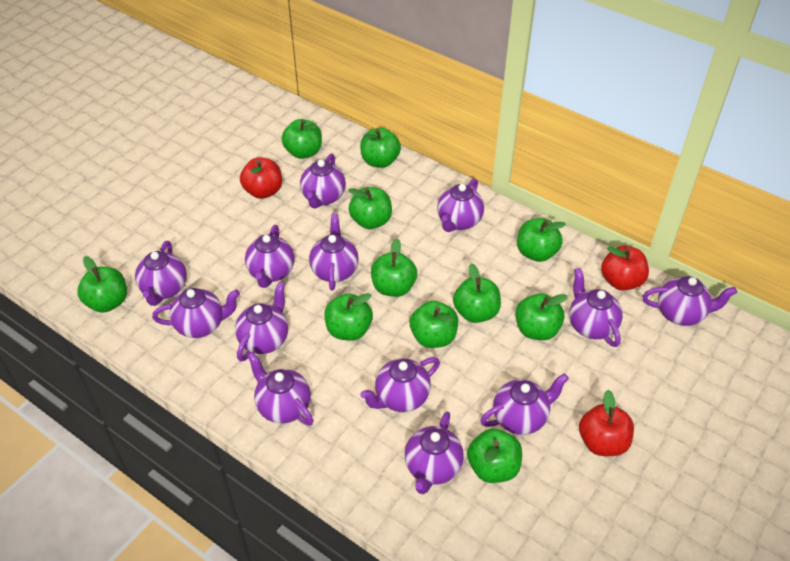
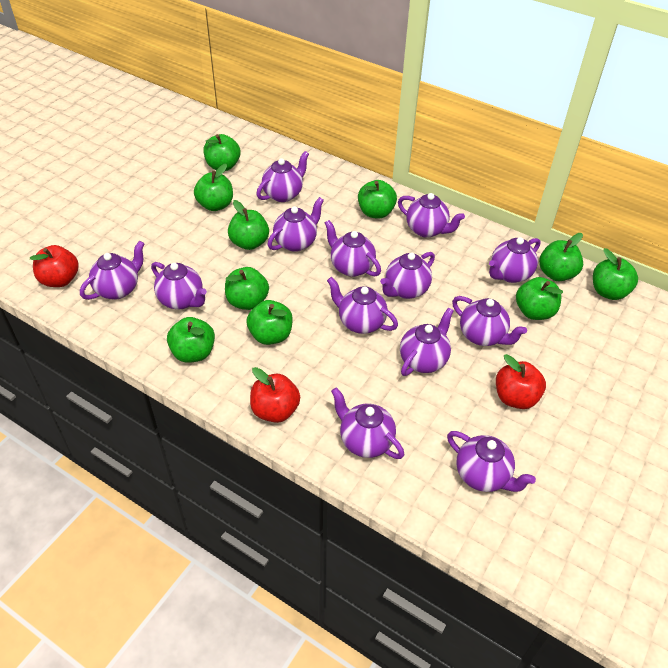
green apple: [77,256,127,313] [282,119,322,159] [324,293,373,341] [348,187,392,229] [360,128,401,168] [371,238,417,297] [410,301,458,348] [453,263,501,323] [467,429,522,483] [515,293,568,340] [517,218,566,262] = 11 -> [167,317,215,363] [194,164,233,211] [204,134,240,171] [225,267,269,310] [228,200,269,250] [246,300,293,345] [358,180,397,219] [516,277,563,320] [539,233,583,281] [593,248,638,300] = 10

